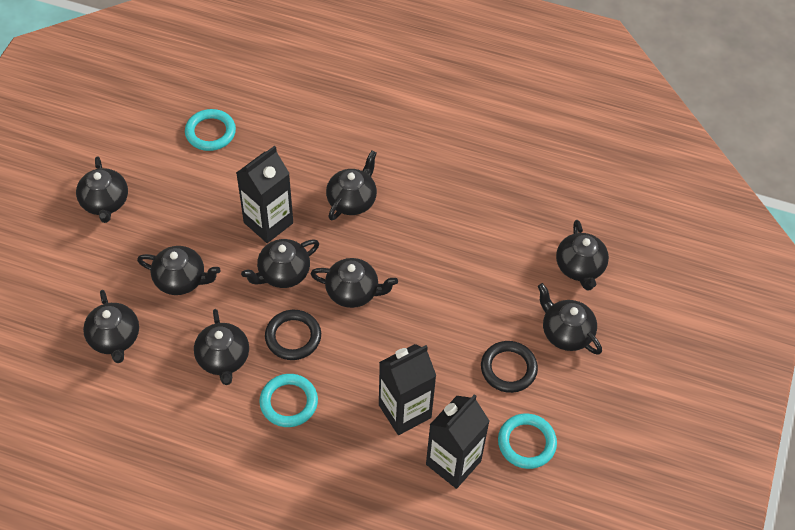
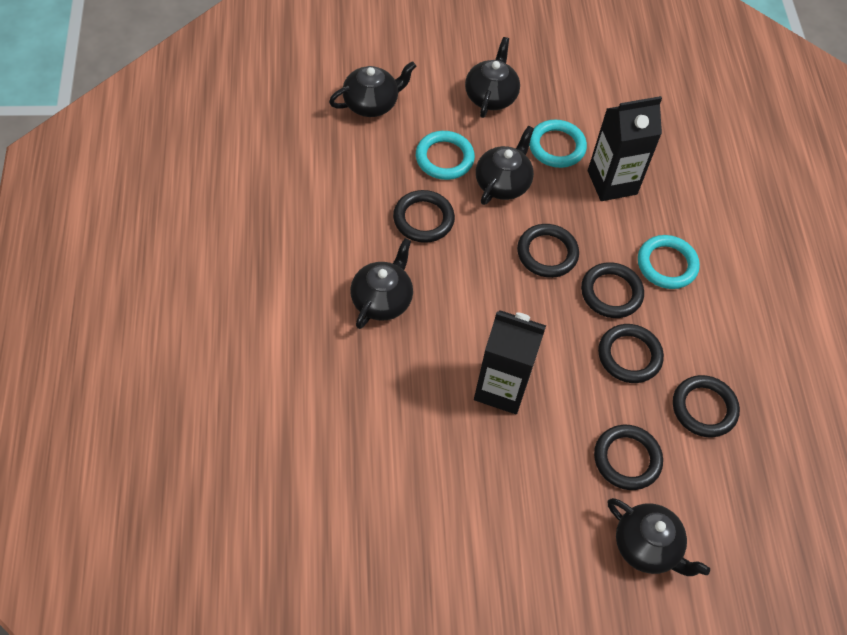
black carton: [236,146,293,243] [379,344,436,435] [426,394,490,489] = 3 -> [474,310,546,414] [588,96,662,201] = 2
black ring: [265,310,321,360] [481,341,538,393] = 2 -> [393,190,455,243] [517,224,579,278] [581,262,644,318] [594,425,663,490] [598,324,664,383] [673,375,740,437] = 6
black teapot: [76,157,128,223] [83,290,139,363] [137,246,221,295] [194,309,249,385] [241,239,319,288] [311,258,398,308] [326,150,377,220] [538,283,602,355] [556,220,609,291] = 9 -> [329,61,416,117] [350,238,413,329] [465,37,520,118] [476,126,534,205] [608,498,710,576] = 5

